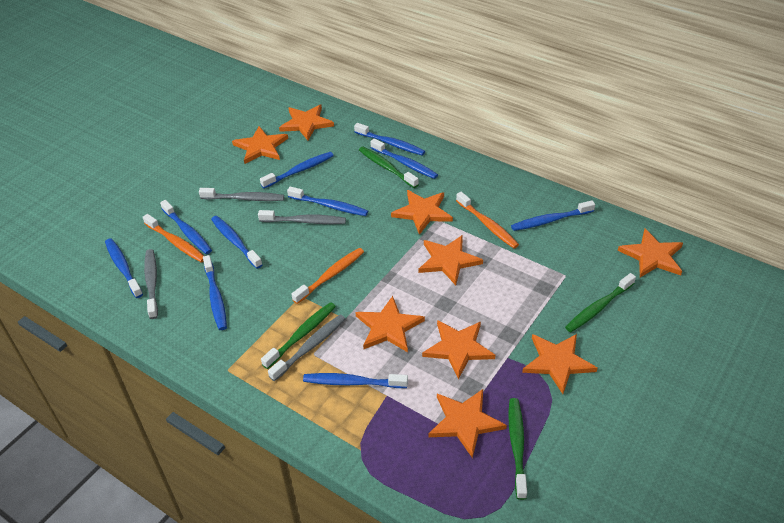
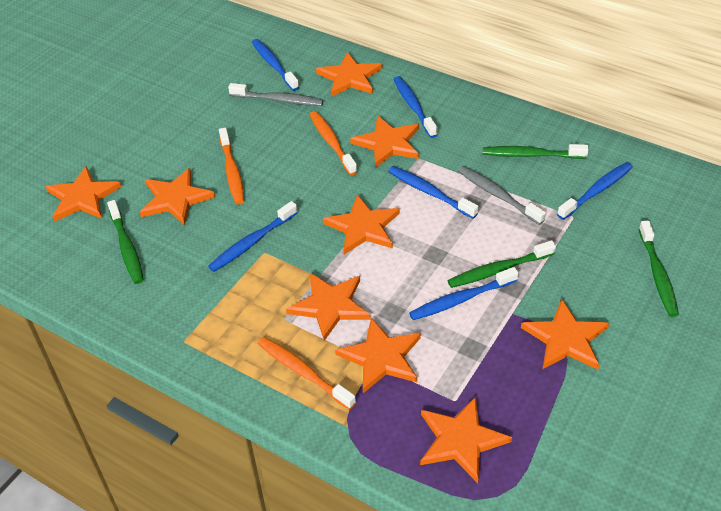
blue toothbrush: [105,238,143,298] [160,200,212,254] [203,255,227,330] [211,216,263,269] [260,152,334,188] [287,186,368,216] [303,373,408,388] [354,123,425,156] [370,139,438,179] [511,200,595,231] = 10 -> [208,201,298,272] [252,39,299,91] [388,166,479,219] [393,76,438,138] [409,267,519,320] [557,162,633,220] = 6
grey toothbrush: [144,249,158,319] [199,188,284,201] [258,210,346,224] [268,315,345,381] = 4 -> [228,83,323,106] [458,166,546,225] = 2

